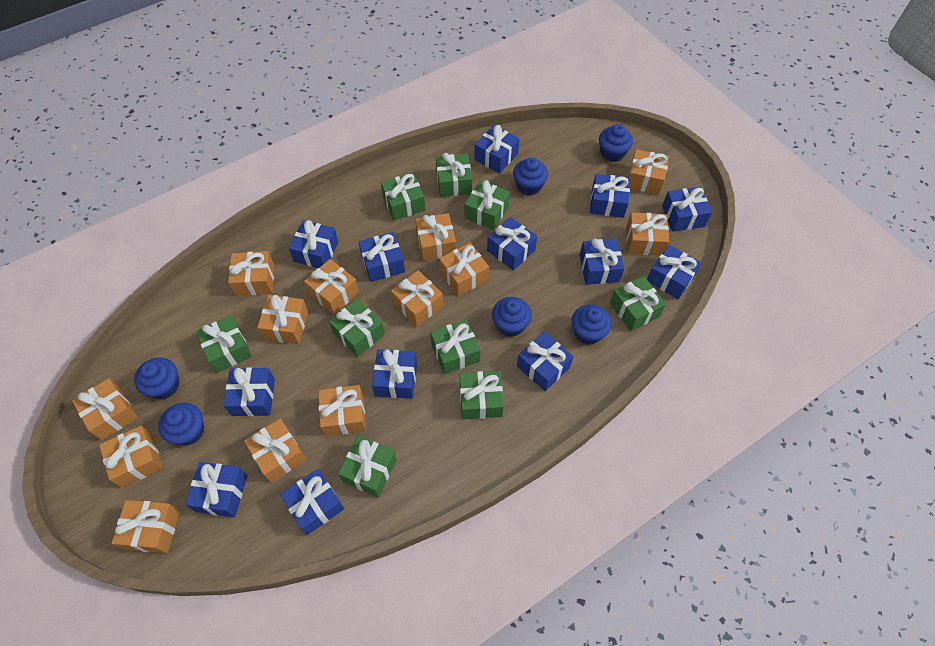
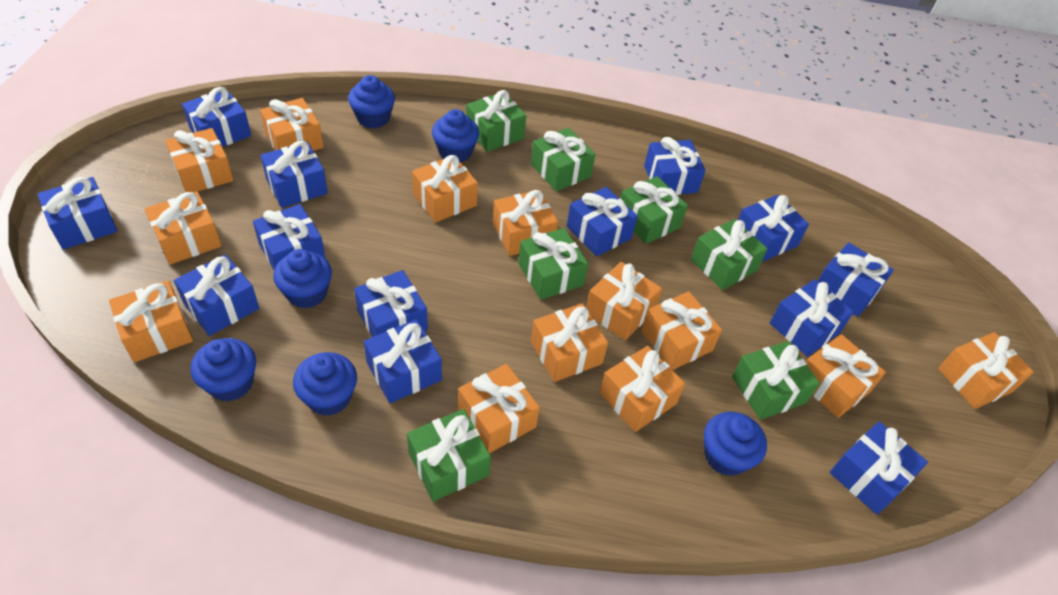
green gift: [196,315,252,373] [329,299,385,357] [338,436,397,497] [381,173,426,221] [430,319,481,374] [436,153,472,197] [460,371,504,419] [465,180,510,230] [610,276,666,331] = 9 -> [407,409,491,501] [466,90,526,152] [518,228,588,300] [531,128,595,191] [620,176,688,244] [691,219,767,290] [732,341,820,420] = 7

